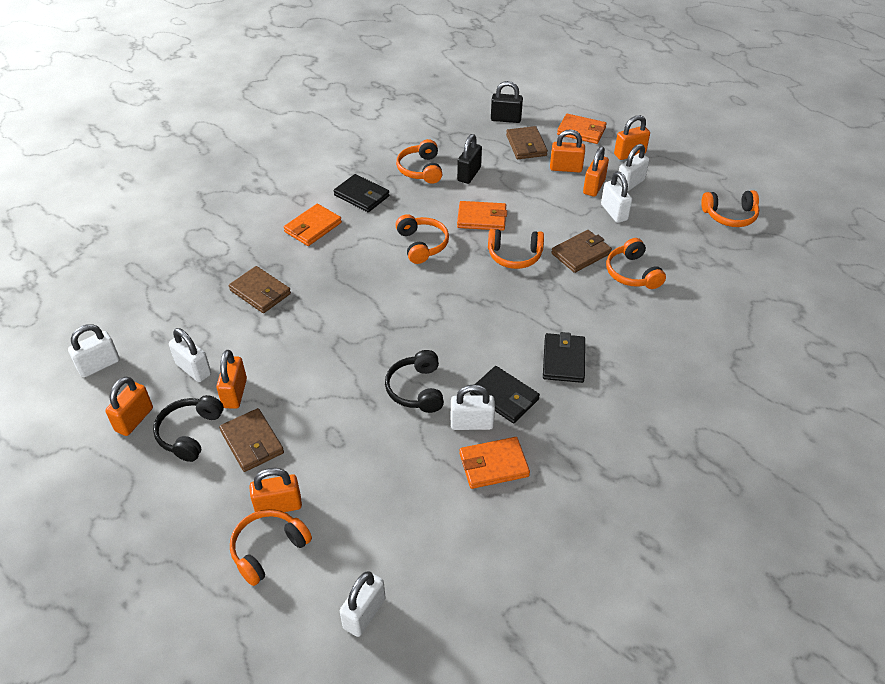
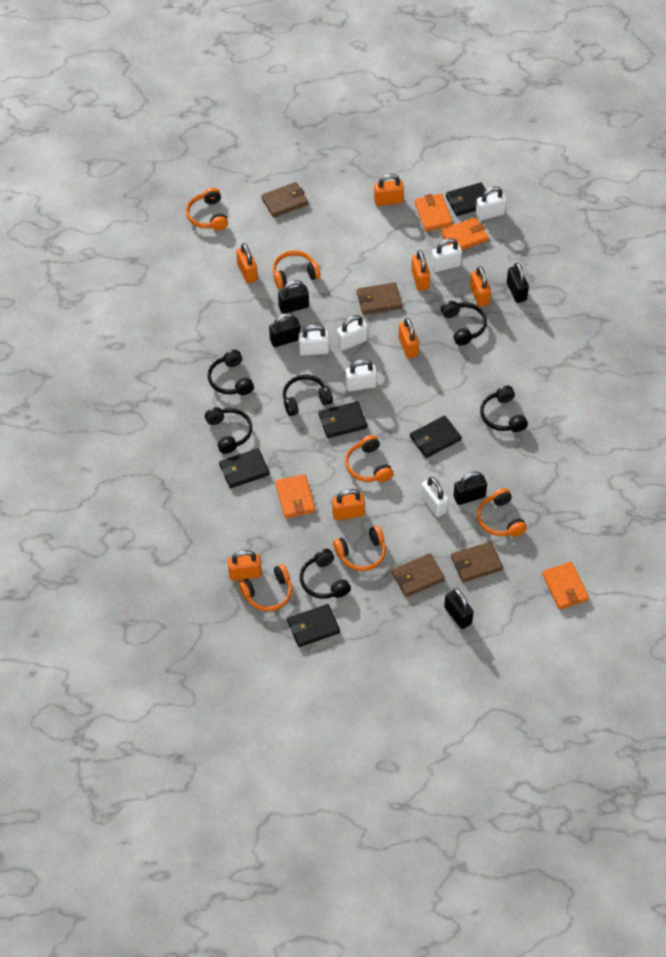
black headphones: [153,395,224,462] [385,350,444,413] = 2 -> [205,407,252,454] [207,350,254,395] [283,375,333,416] [300,549,351,599] [441,301,487,346] [480,386,528,432] = 6
black padlock: [457,134,482,184] [491,81,523,123] = 2 -> [269,313,300,347] [278,280,309,314] [444,588,474,629] [453,471,487,505] [507,262,529,303] = 5
black wallet: [334,174,390,212] [470,366,540,423] [543,332,585,383] = 3 -> [219,448,270,488] [287,604,340,647] [319,401,367,438] [410,415,461,458] [446,182,486,216] = 5
orange padlock: [105,376,153,436] [216,350,247,409] [249,468,302,512] [550,129,585,172] [583,146,609,197] [614,115,650,160] = 6 -> [228,550,262,581] [236,243,258,283] [332,489,365,520] [374,174,404,206] [398,318,419,359] [411,250,430,291] [470,266,491,307] = 7

